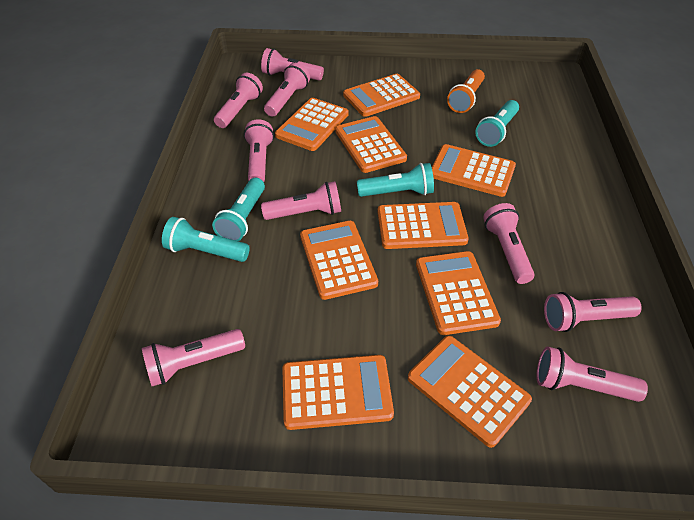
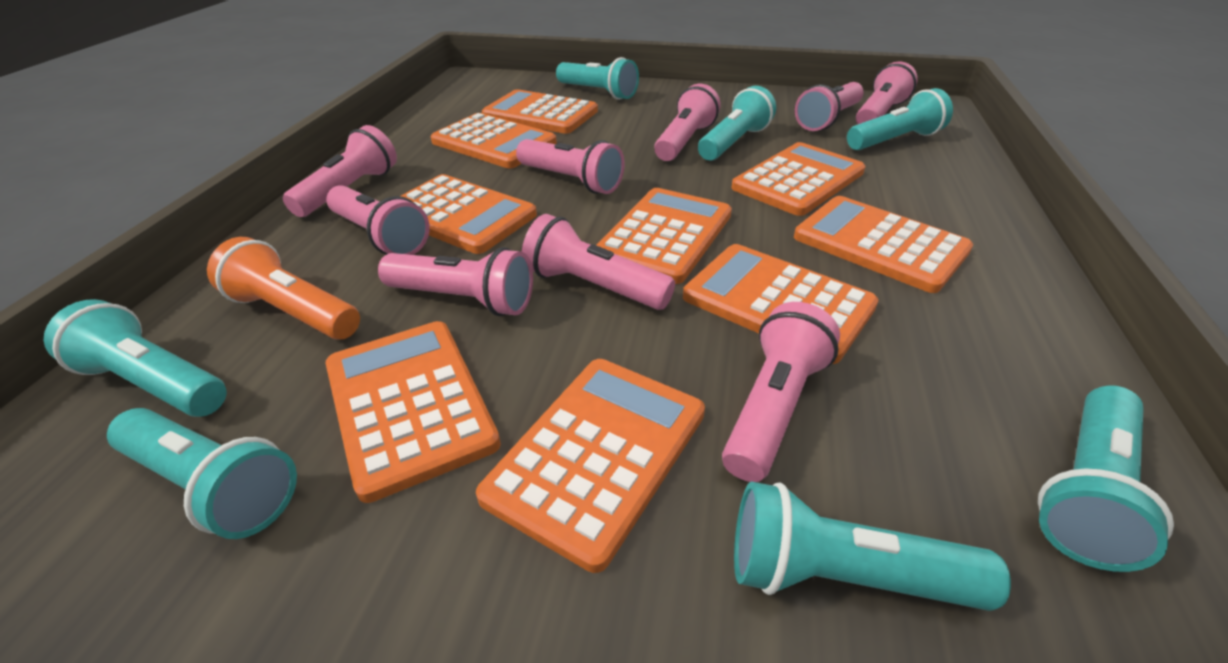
turquoise flashlight: [162,217,250,262] [212,178,265,241] [357,163,434,197] [475,100,519,147] = 4 -> [44,299,227,417] [107,408,297,539] [556,57,639,100] [698,86,776,160] [734,482,1011,611] [847,88,953,150] [1038,385,1174,572] = 7

